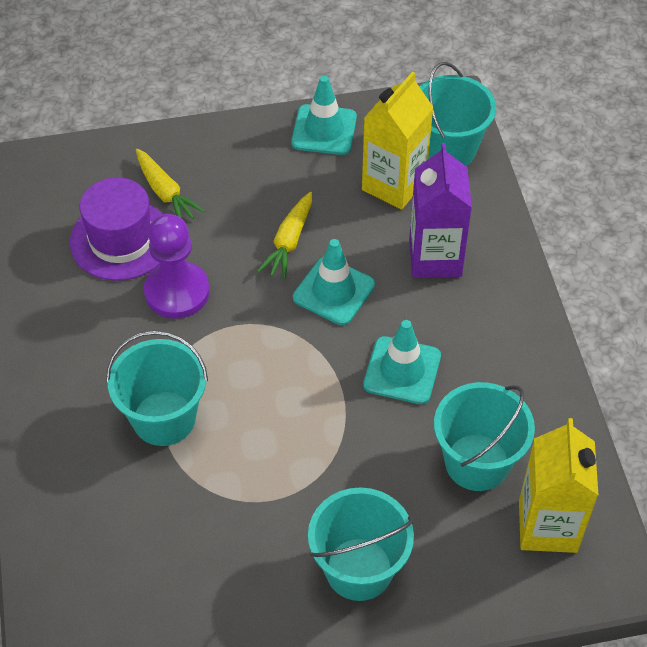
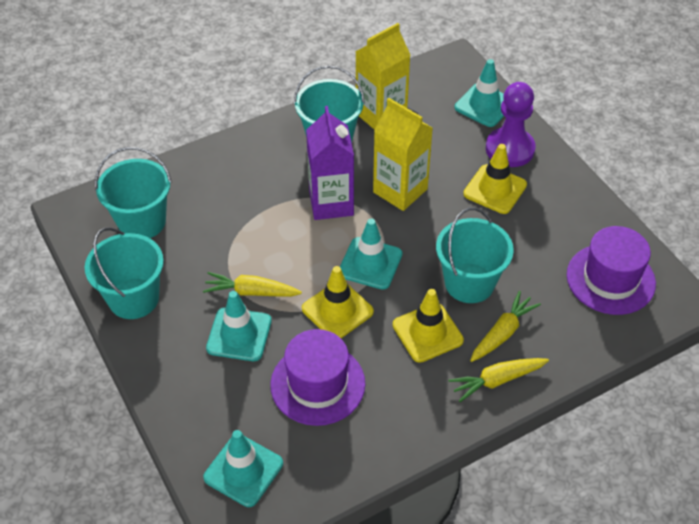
purple hat: [70,177,163,281] = 1 -> [270,329,365,426] [567,226,656,315] = 2
turquoise traffic cone: [291,75,357,155] [293,239,375,325] [363,320,441,404] = 3 -> [203,430,283,507] [206,291,272,361] [340,219,402,290] [454,59,504,127] = 4
yellow carrot: [136,149,205,219] [257,192,312,280] = 2 -> [203,272,302,297] [449,358,549,402] [470,291,541,362] = 3
yellow traffic cone: none = 0 -> [302,266,374,338] [393,289,464,363] [463,144,527,214] = 3

